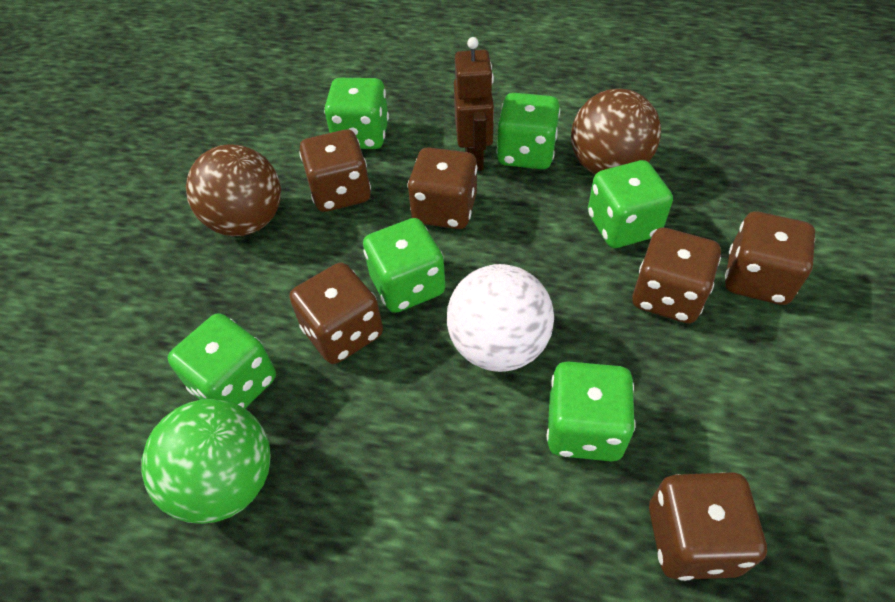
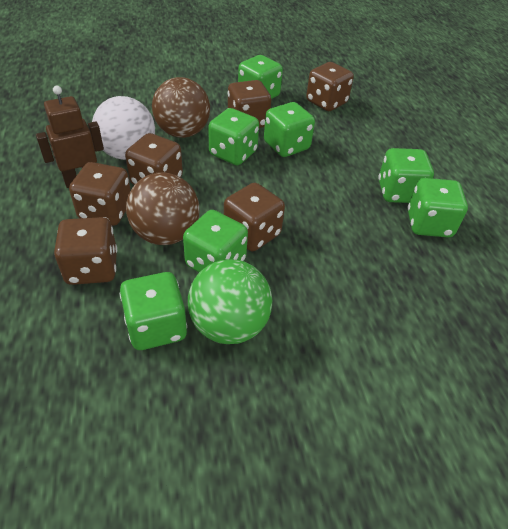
green dice: [168,313,276,409] [324,78,389,149] [363,218,445,313] [496,93,560,169] [547,361,636,462] [588,160,673,248] = 6 -> [119,272,187,350] [183,210,248,272] [208,108,259,165] [238,55,283,99] [264,102,315,157] [378,148,434,203] [408,178,468,237] = 7

